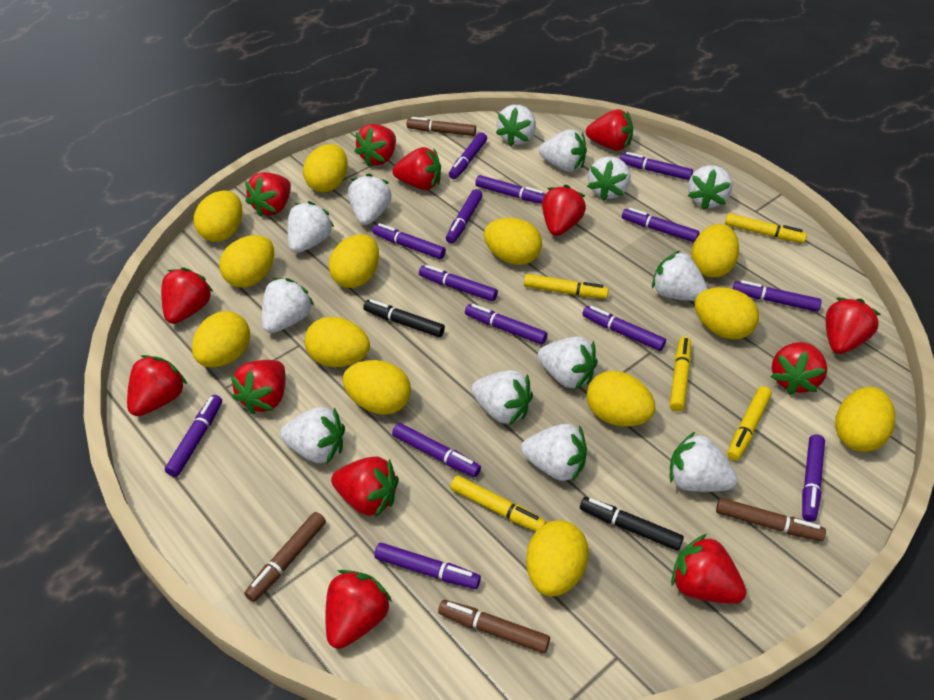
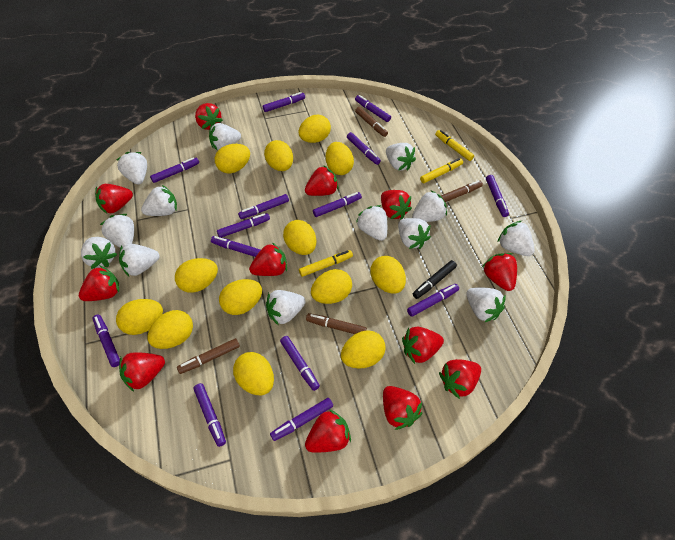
black marker: [363,299,445,337] [580,497,684,551] = 2 -> [413,260,457,299] = 1
red strawberry: [127,355,187,416] [161,268,213,324] [231,360,286,414] [245,172,291,217] [326,570,392,649] [331,456,399,518] [354,124,396,166] [393,147,441,190] [542,185,586,236] [586,109,633,151] [671,534,746,604] [770,342,827,395] [826,298,881,354] = 13 -> [79,265,119,301] [95,184,133,213] [119,352,165,392] [195,103,223,130] [249,243,287,276] [305,165,339,196] [305,409,351,453] [381,190,412,220] [383,386,422,430] [402,327,444,364] [439,359,481,399] [482,253,517,291] = 12
yellow marker: [450,476,546,531] [524,274,609,299] [670,337,691,412] [725,213,807,243] [727,386,772,461] = 5 -> [299,250,353,277] [420,158,463,183] [435,130,474,161] = 3

